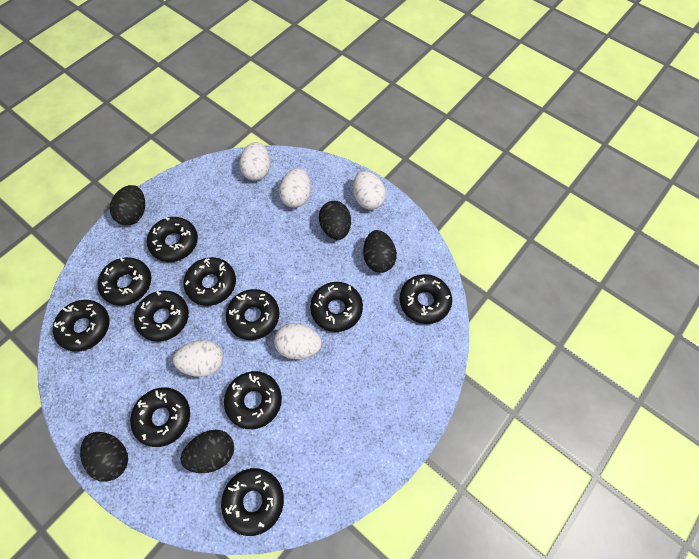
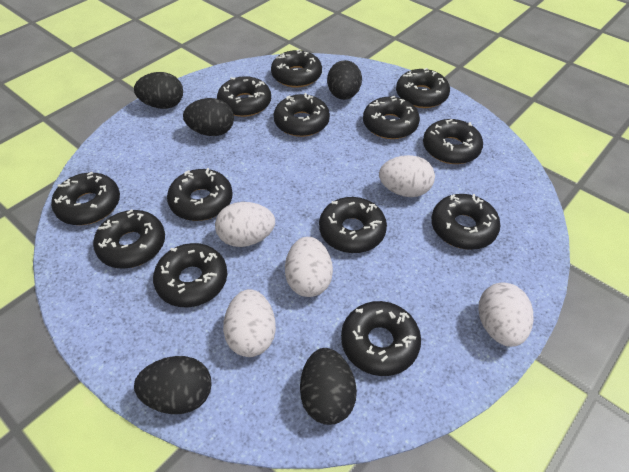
black donut: [53,300,110,352] [98,257,151,306] [130,387,190,447] [134,291,189,342] [147,217,198,262] [183,257,236,306] [221,468,284,536] [224,371,282,429] [226,289,280,340] [310,282,363,332] [400,274,452,324] = 11 -> [51,172,120,225] [93,209,165,269] [153,243,227,307] [167,168,233,221] [217,76,271,117] [271,49,322,88] [274,93,330,137] [319,197,387,253] [341,301,421,376] [363,96,420,139] [396,68,450,108] [423,119,483,164] [431,194,501,250] = 13

